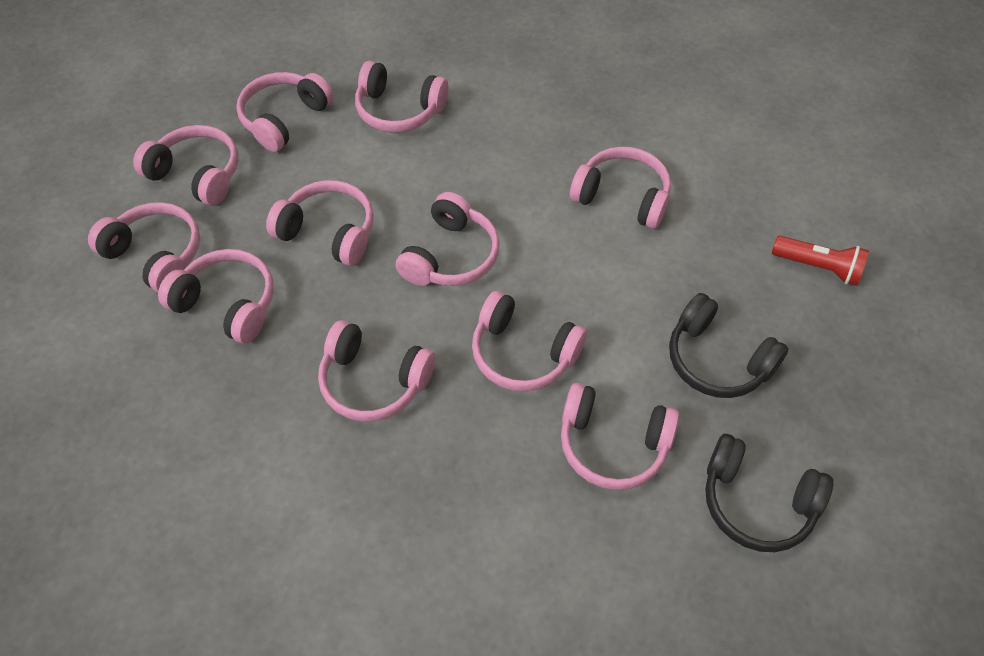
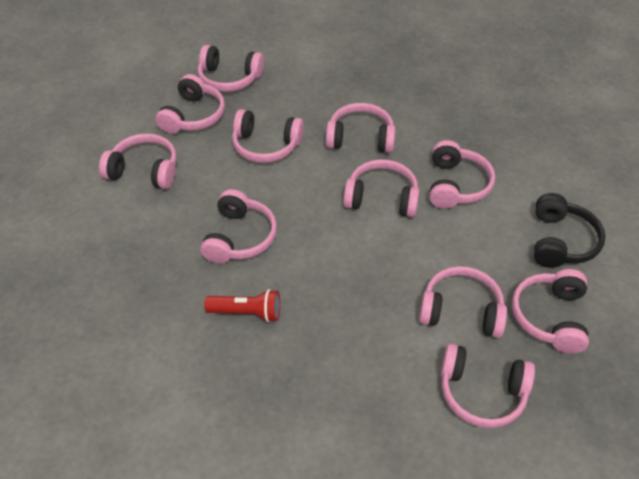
black headphones: [669,293,789,398] [705,434,833,552] = 2 -> [534,193,605,268] = 1

